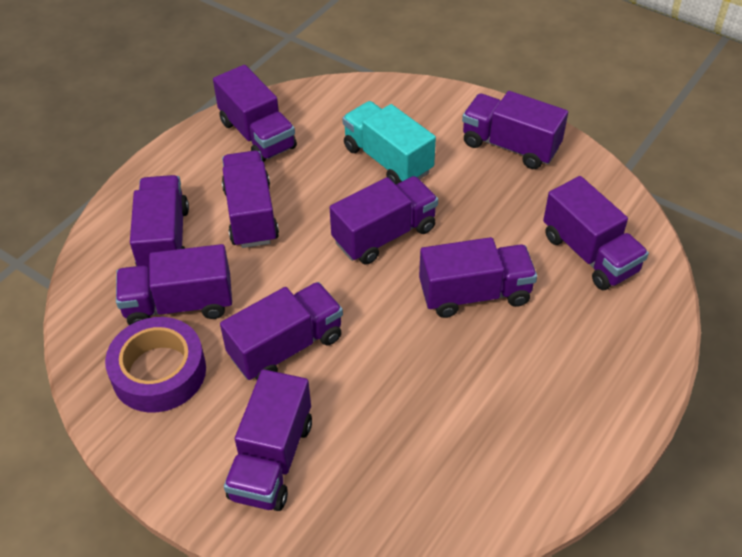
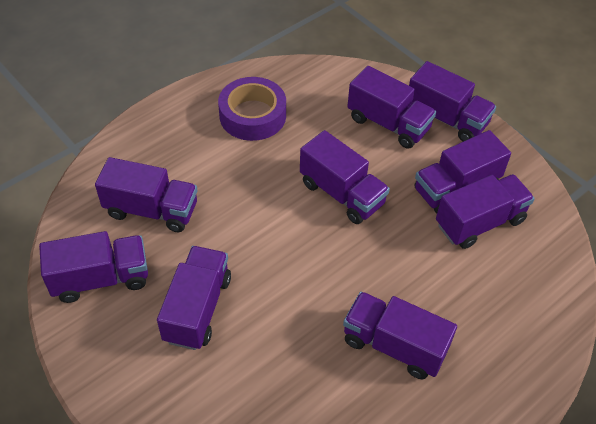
purple truck: [116,244,232,325] [130,175,189,268] [213,65,297,162] [220,282,343,380] [222,151,279,248] [224,369,312,511] [330,176,438,264] [419,237,537,318] [462,91,568,169] [543,176,649,290] = 10 -> [39,231,148,303] [95,157,198,232] [157,246,231,350] [300,130,390,224] [343,292,457,379] [347,66,436,149] [409,61,496,141] [414,130,511,213] [436,174,535,249] = 9
turquoise truck: [342,101,436,185] = 1 -> none = 0

